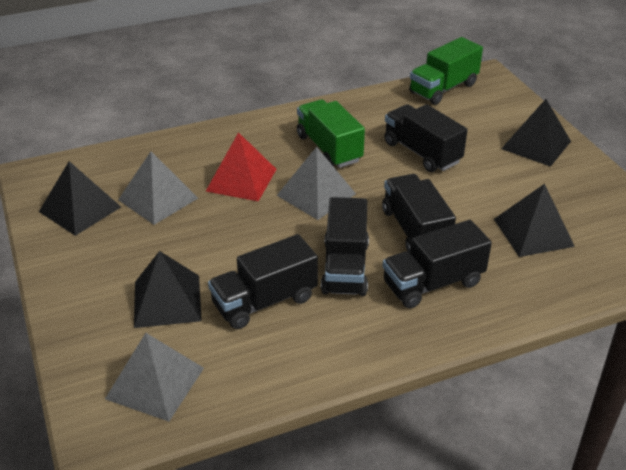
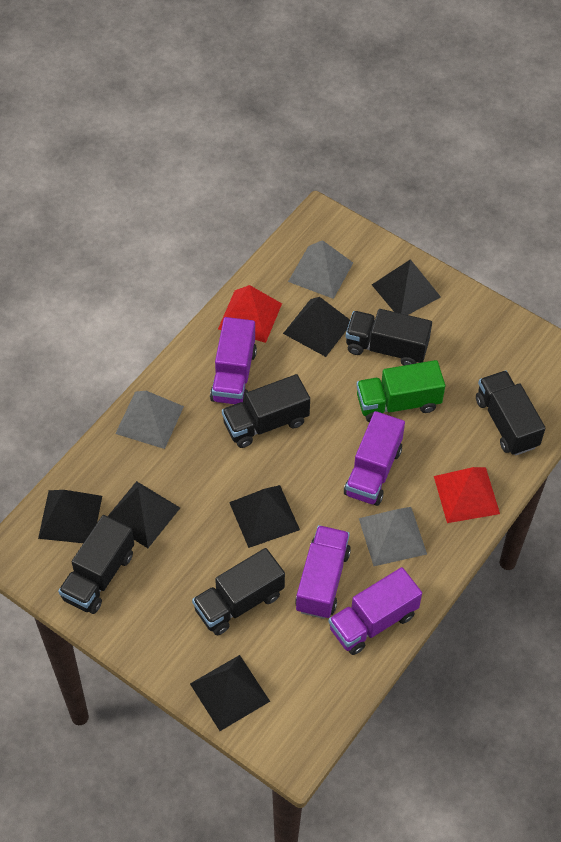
black pyramid: [39,161,121,236] [134,251,202,328] [494,184,575,257] [501,99,571,167] = 4 -> [38,490,102,543] [108,481,180,548] [190,655,270,731] [229,485,300,548] [283,297,350,357] [372,259,441,315] = 6
green truck: [297,99,365,168] [409,37,483,105] = 2 -> [356,360,445,422] = 1
purple truck: none = 0 -> [210,317,257,405] [295,525,351,619] [329,567,422,655] [344,411,405,506] = 4
red pyramid: [206,132,277,201] = 1 -> [218,285,282,343] [434,467,500,523] = 2

